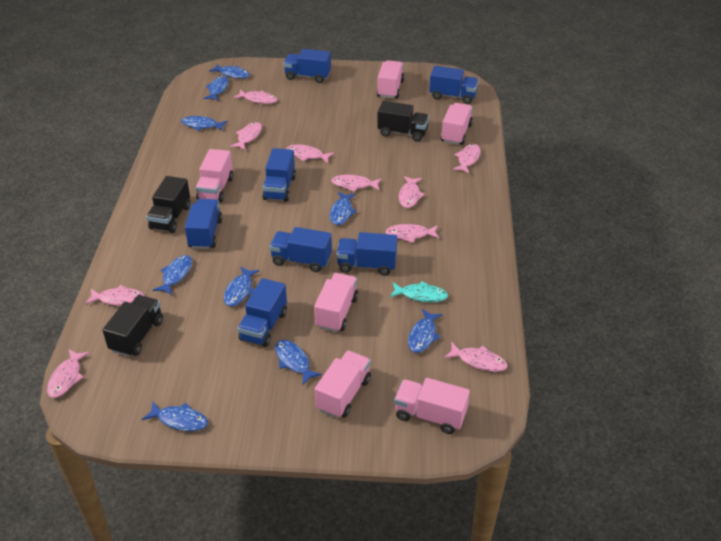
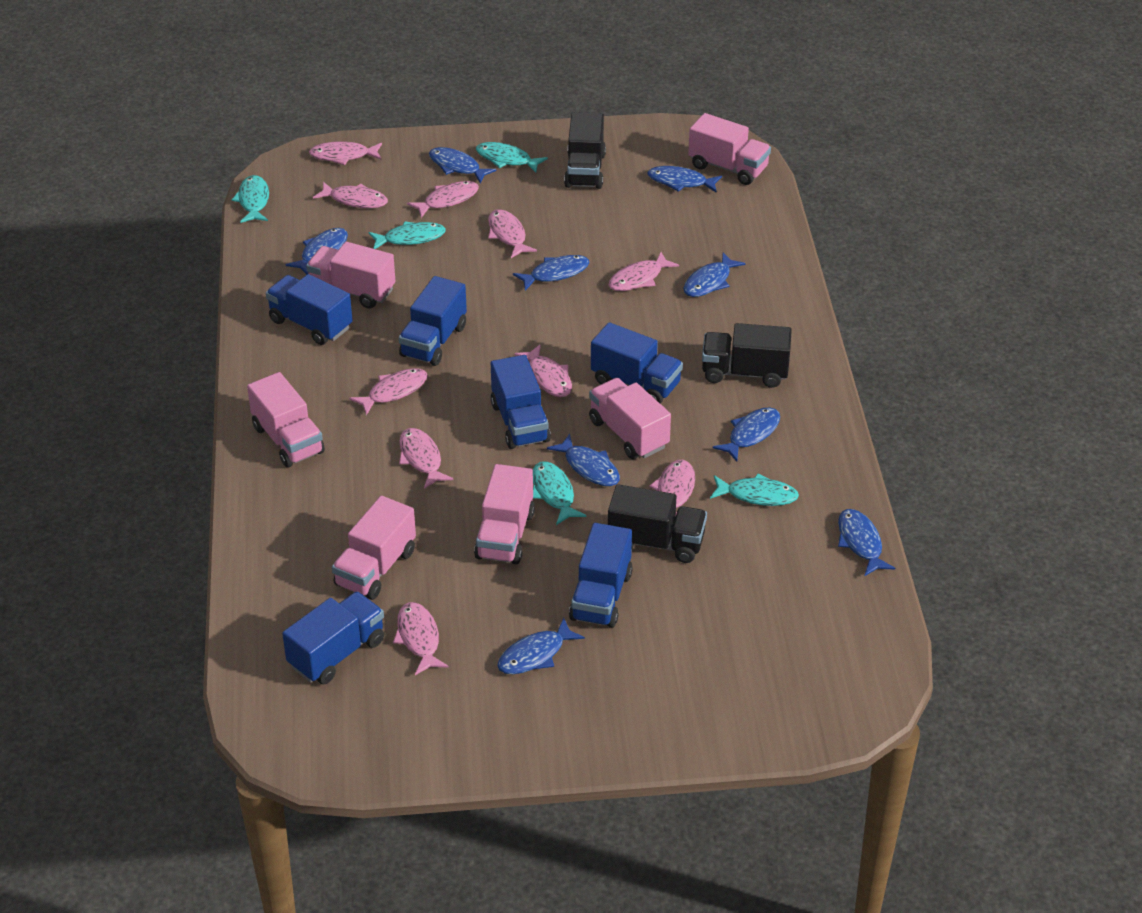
blue truck: [185,199,223,249] [237,278,287,347] [262,148,296,202] [269,227,332,272] [283,49,331,83] [336,232,397,276] [429,66,479,104] = 7 -> [266,274,352,345] [282,592,384,684] [399,276,467,366] [491,355,551,449] [569,523,633,628] [591,322,683,404] = 6
turquoise fish: [390,281,448,302] = 1 -> [232,175,269,223] [368,221,446,249] [476,142,548,173] [533,461,586,525] [710,474,799,506] = 5

